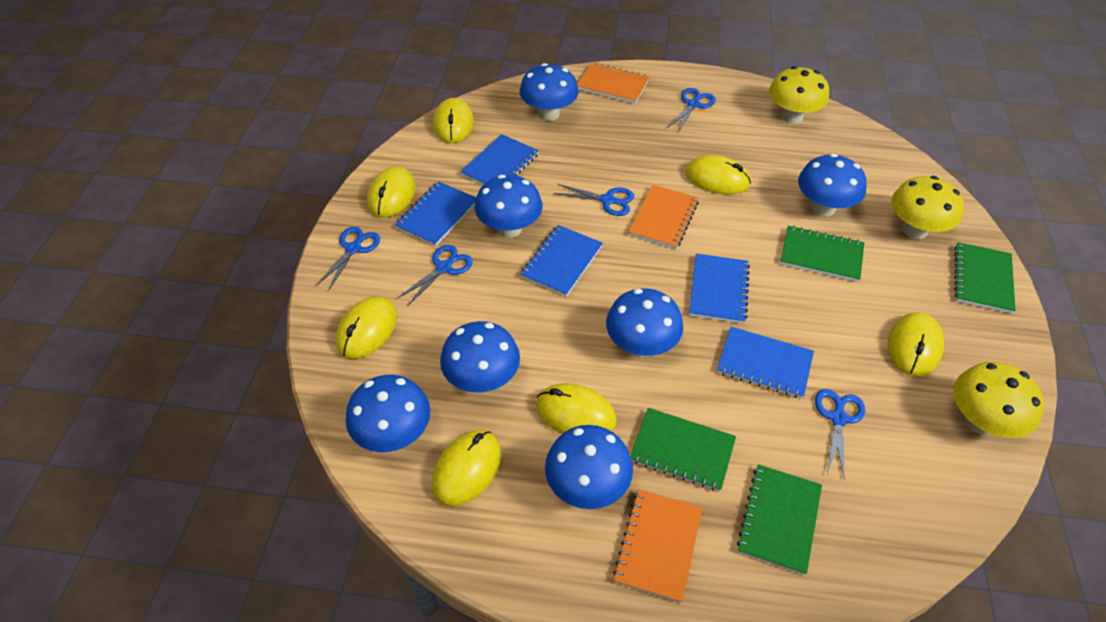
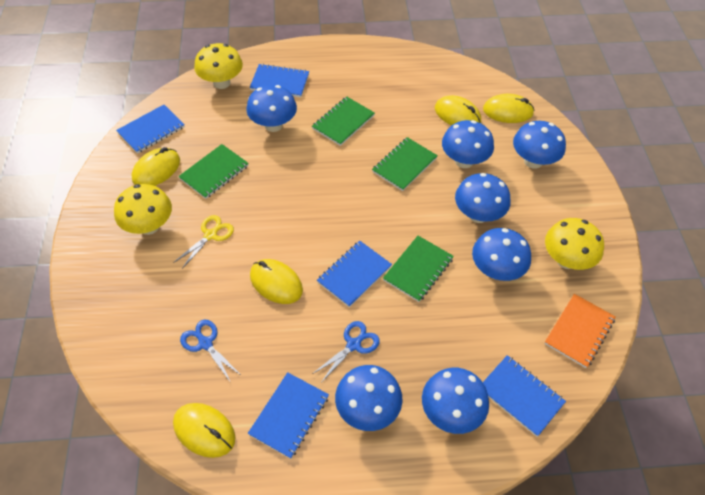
blue scissors: [316,227,380,291] [397,245,473,307] [554,184,634,216] [667,88,716,132] [815,389,865,477] = 5 -> [180,320,242,381] [312,321,380,383] = 2
orange notebook: [577,63,649,104] [613,489,702,603] [629,185,699,249] = 3 -> [544,294,615,368] = 1
yellow mouse: [336,296,397,359] [367,167,416,218] [432,430,501,506] [433,98,474,143] [536,383,617,434] [685,155,751,194] [888,312,944,377] = 7 -> [131,147,180,186] [173,403,235,458] [250,259,303,304] [435,95,481,125] [483,94,535,123] = 5
yellow scissors: none = 0 -> [173,215,234,270] = 1

